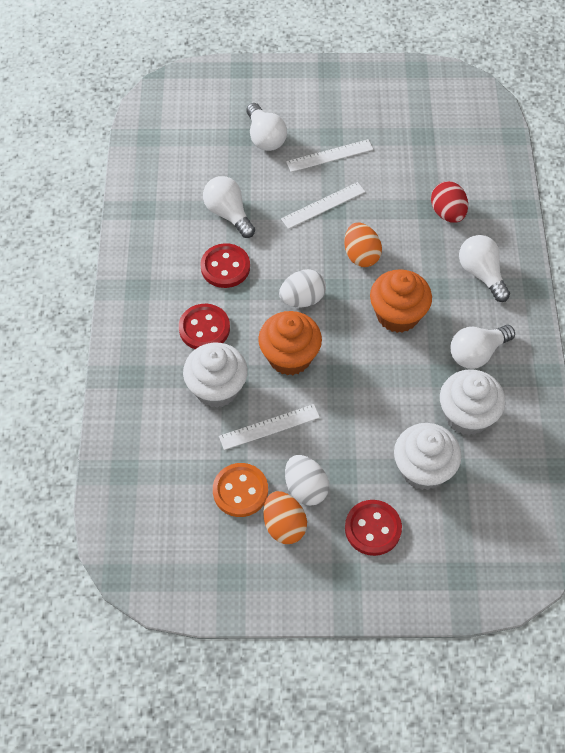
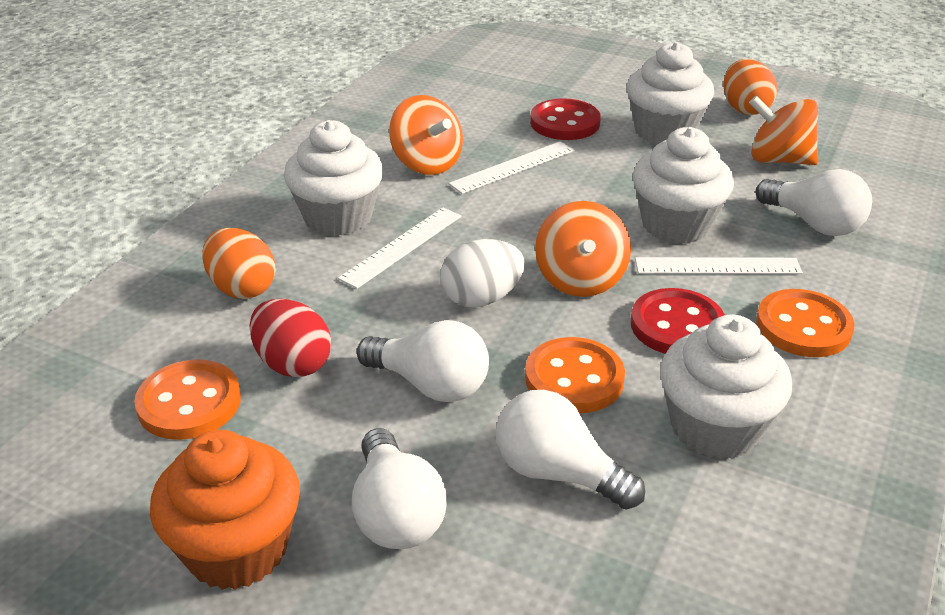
orange button: [213,463,268,517] = 1 -> [134,359,241,440] [525,337,625,413] [756,289,854,357] = 3
orange cupcake: [258,311,322,375] [370,269,432,333] = 2 -> [150,430,300,590] = 1
orange spinning top: none = 0 -> [389,95,463,175] [535,201,631,297] [749,96,818,165] = 3
red button: [179,304,230,349] [200,243,250,288] [345,500,402,556] = 3 -> [530,98,601,140] [631,288,725,354] = 2
white cupcake: [183,343,248,408] [394,423,462,490] [440,369,505,435] = 3 -> [284,120,383,236] [627,42,714,145] [633,127,734,244] [660,314,792,459] = 4
white egg: [279,269,326,308] [285,455,329,506] = 2 -> [440,239,525,308] = 1

